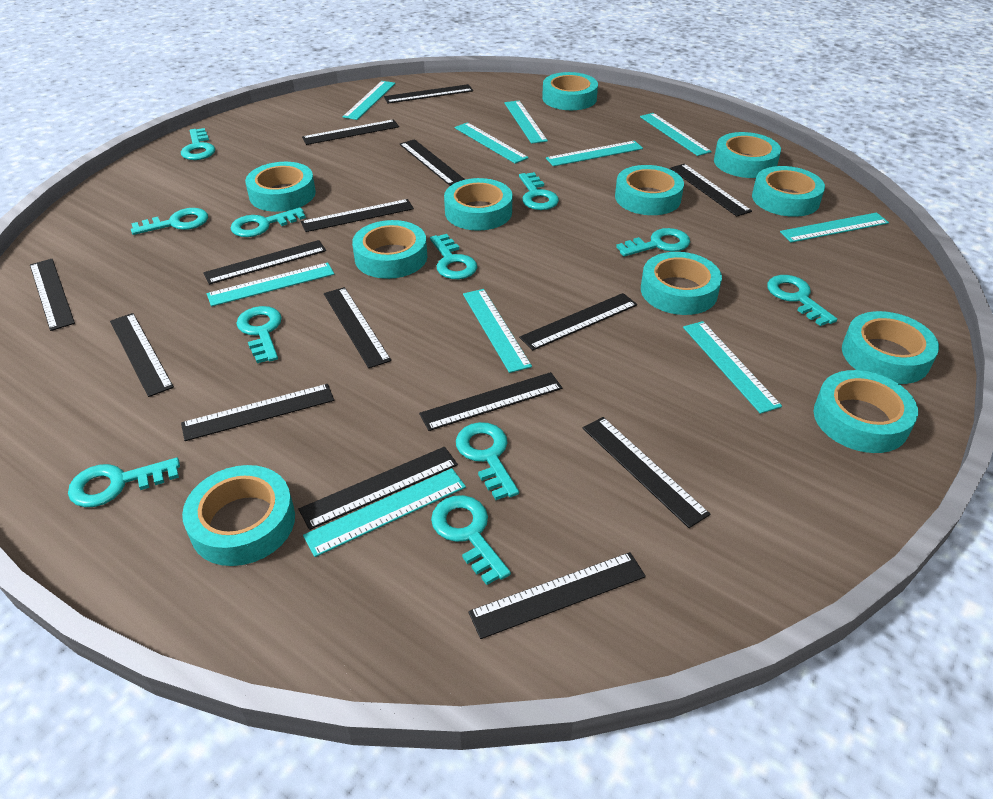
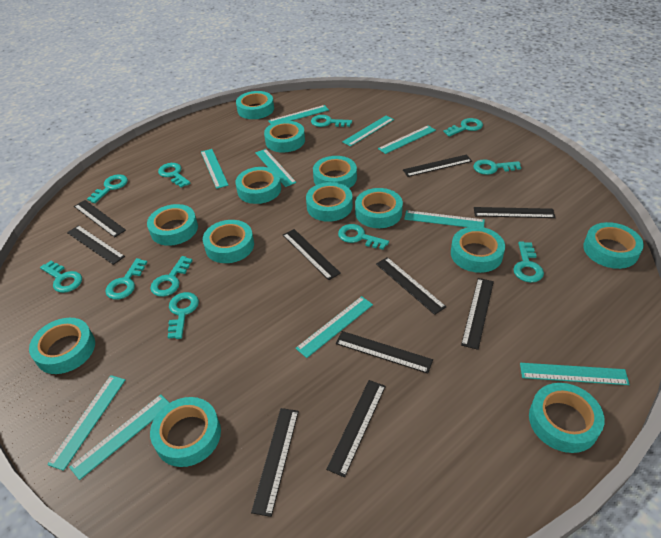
black ruler: [30,259,75,331] [110,313,174,397] [181,384,334,441] [203,240,326,285] [299,447,458,530] [301,199,414,232] [302,119,399,145] [324,287,391,368] [384,84,473,103] [400,139,465,186] [419,372,562,431] [468,552,646,639] [519,293,637,350] [583,417,710,528] [670,164,752,217] = 15 -> [67,225,125,265] [74,200,126,237] [251,408,299,517] [283,229,341,280] [326,380,386,477] [336,331,433,374] [376,257,446,315] [403,155,472,177] [461,278,494,350] [474,207,556,218] = 10
turquoise tape: [182,465,295,566] [245,162,316,212] [352,220,427,279] [444,178,512,231] [542,72,598,110] [615,165,684,215] [641,252,722,315] [714,132,781,178] [752,166,825,217] [814,370,918,453] [842,311,939,384] = 11 -> [29,318,95,374] [147,204,198,246] [150,397,221,467] [203,220,254,263] [235,167,281,204] [236,91,274,119] [264,121,305,152] [306,182,353,222] [313,156,357,188] [355,188,403,228] [451,227,505,273] [529,383,605,453] [583,222,644,269] = 13

